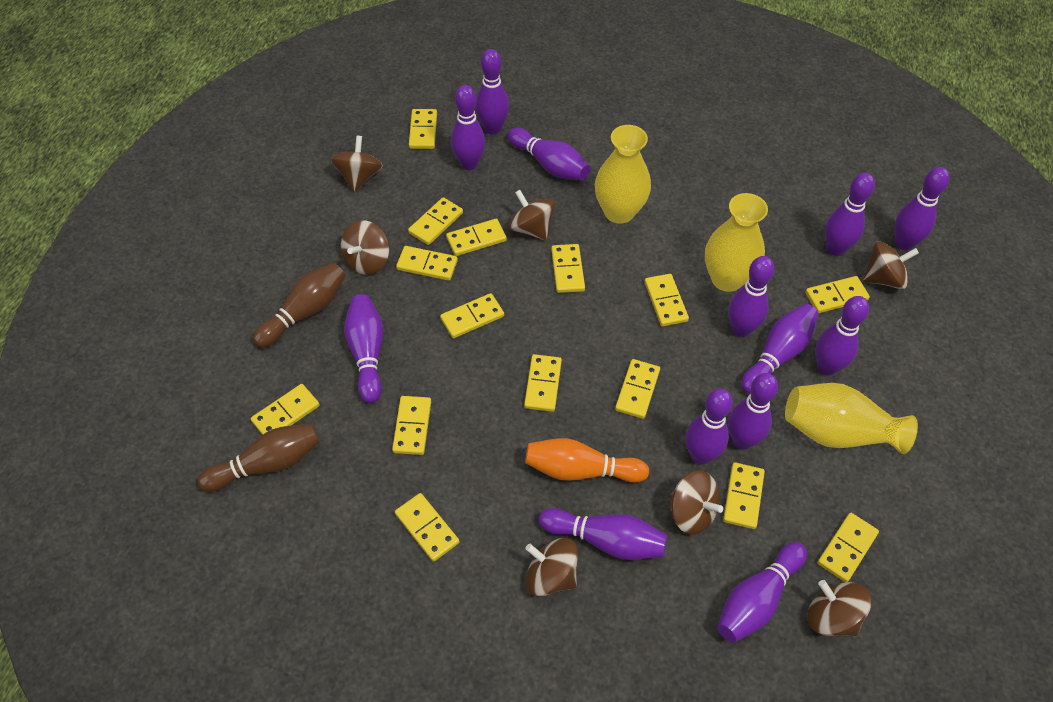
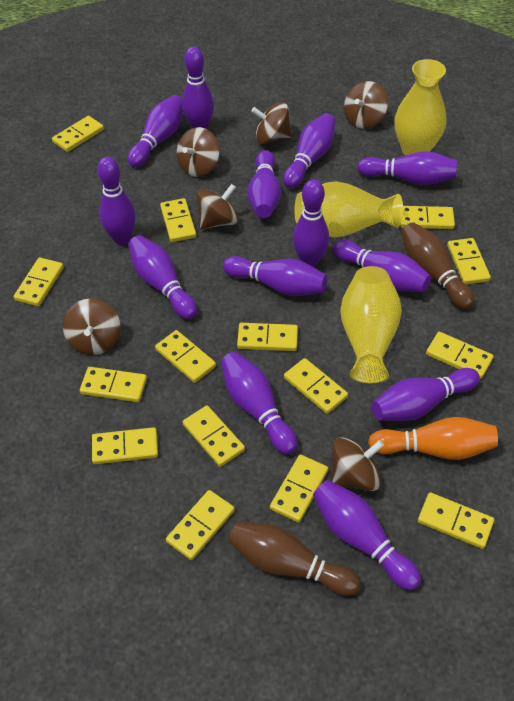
brown spinning top: [331,136,383,192] [341,220,389,275] [508,190,555,241] [525,538,578,596] [670,471,723,534] [807,580,872,636] [863,241,919,290] = 7 -> [63,299,121,355] [177,127,219,177] [196,184,238,229] [251,102,292,144] [331,437,384,491] [344,81,388,129] = 6

